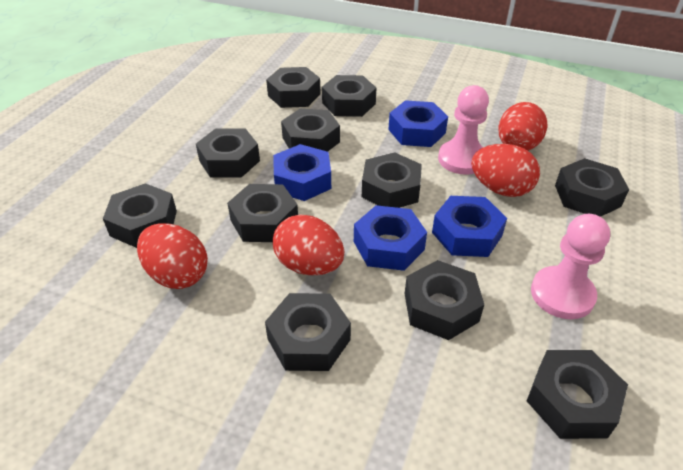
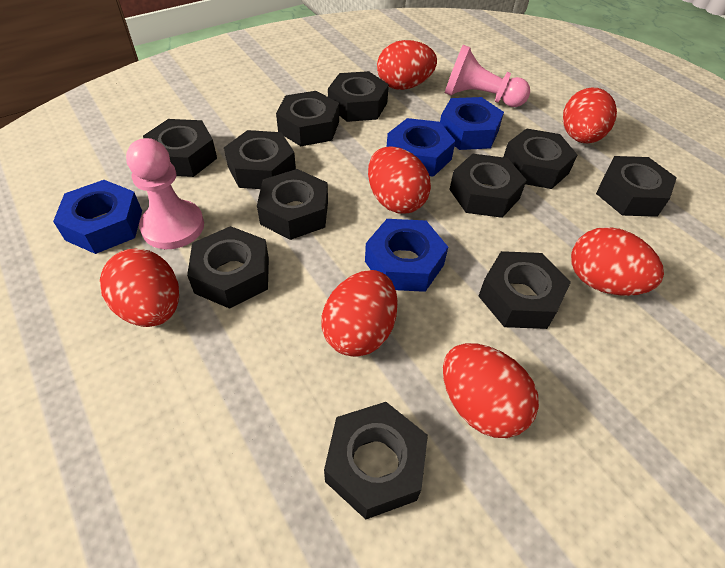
red egg: [137,223,208,289] [273,214,344,275] [471,144,540,197] [498,102,547,151] = 4 -> [100,249,179,327] [321,270,398,357] [368,146,431,214] [377,40,437,90] [443,343,539,438] [563,88,617,143] [571,227,664,296] = 7

